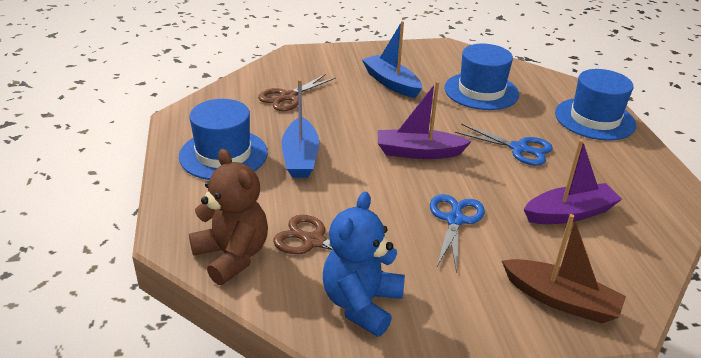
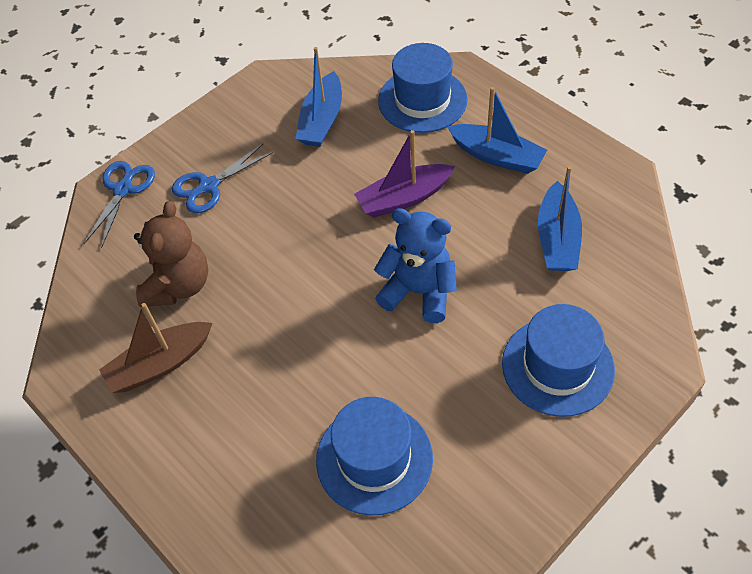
blue boat: [282,79,319,178] [362,21,422,98] = 2 -> [295,47,342,147] [448,87,547,174] [538,166,582,271] = 3
brown scissors: [258,74,336,111] [273,215,383,272] = 2 -> none = 0
purple boat: [378,81,472,159] [523,139,622,224] = 2 -> [354,130,455,218] = 1

